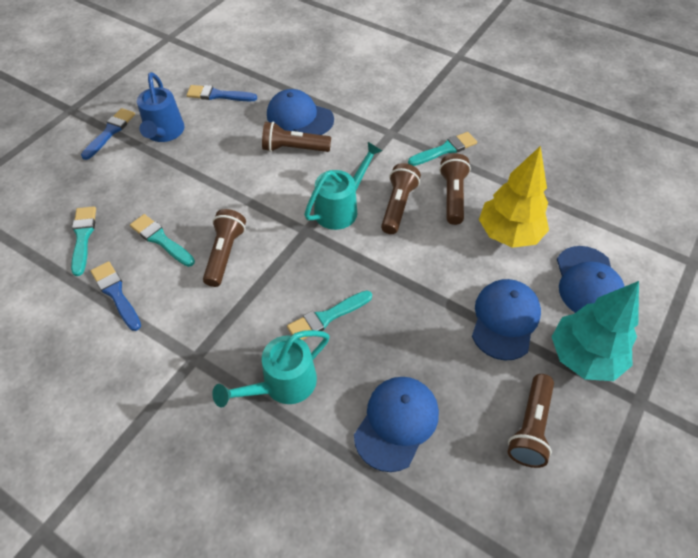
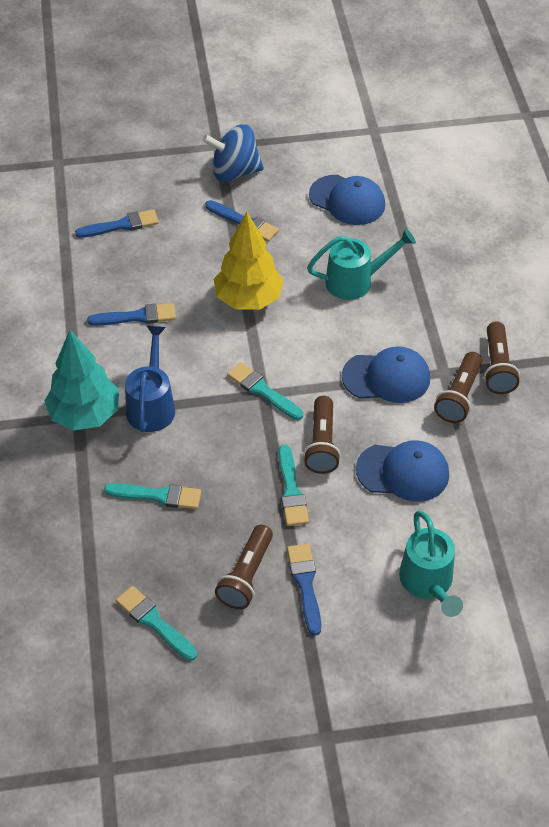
blue brush: [81,108,135,160] [91,261,141,331] [187,85,257,101] = 3 -> [75,209,159,238] [87,303,176,326] [205,200,279,242] [287,544,321,635] = 4
blue cap: [267,89,334,135] [354,377,439,472] [472,279,541,360] [557,246,625,313] = 4 -> [309,175,385,225] [342,346,430,403] [356,440,449,502] = 3
blue spinning top: none = 0 -> [203,124,264,182] = 1
brown flashlight: [203,209,246,287] [262,122,331,152] [381,163,421,234] [439,154,471,225] [508,374,554,468] = 5 -> [215,525,273,609] [303,396,341,474] [434,352,482,423] [484,321,520,394] = 4

